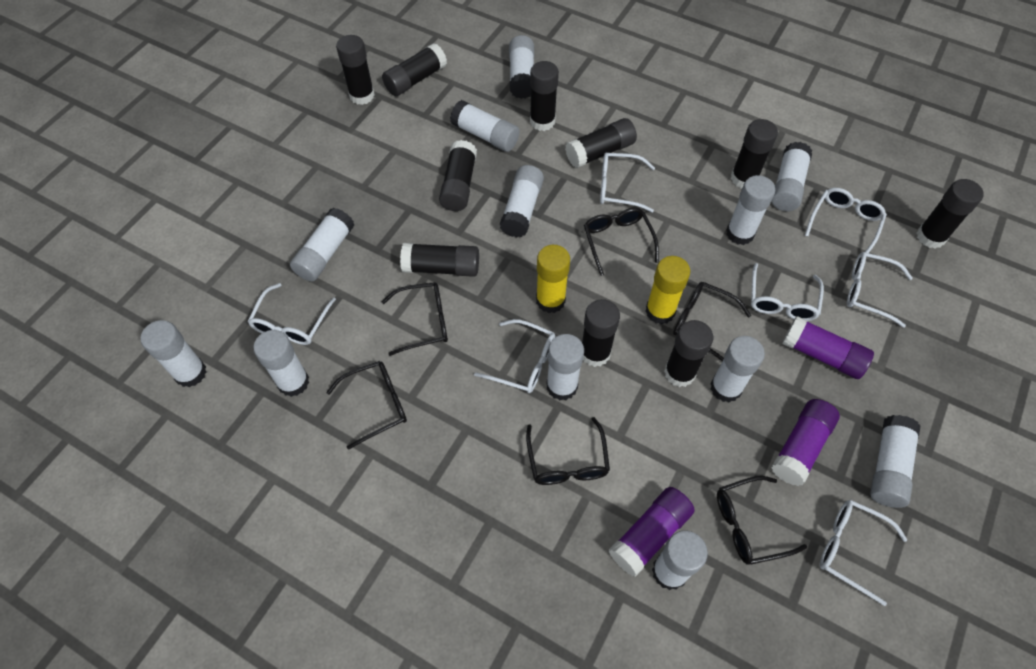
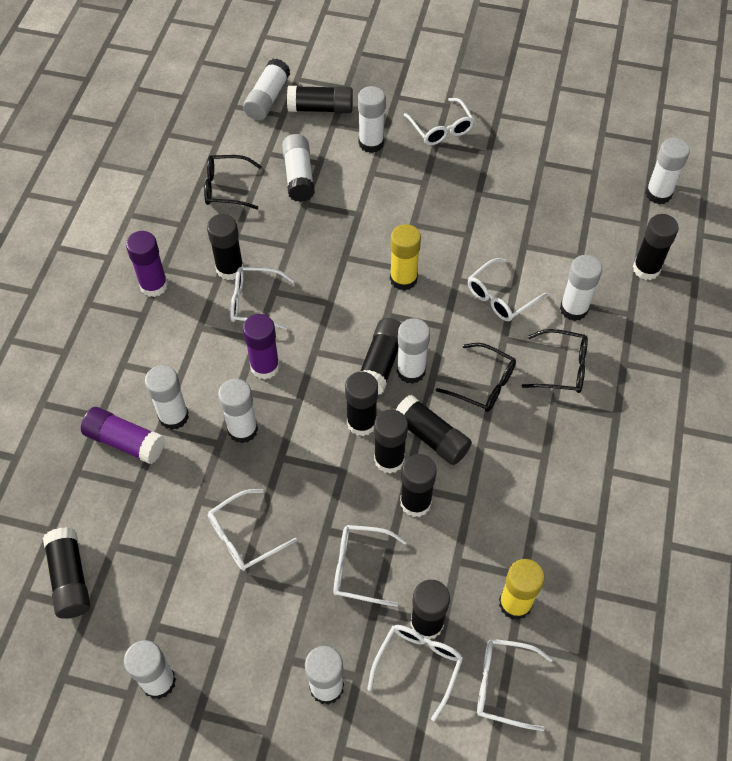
black glasses: [326,361,407,449] [381,282,448,356] [526,417,610,485] [584,208,659,276] [673,282,751,361] [717,476,807,565] = 6 -> [204,155,262,209] [436,343,516,412] [522,329,588,393] = 3
white glue stick: [141,320,207,387] [253,330,309,397] [290,208,354,282] [450,100,520,152] [499,165,544,237] [509,35,534,99] [546,334,584,400] [652,531,708,590] [710,336,765,403] [726,175,775,245] [772,142,812,211] [870,415,921,508] = 12 -> [124,640,176,699] [145,365,189,430] [218,379,258,443] [243,59,290,120] [282,134,315,202] [305,646,344,705] [358,86,385,153] [397,318,430,384] [560,255,602,321] [645,138,690,204] = 10

